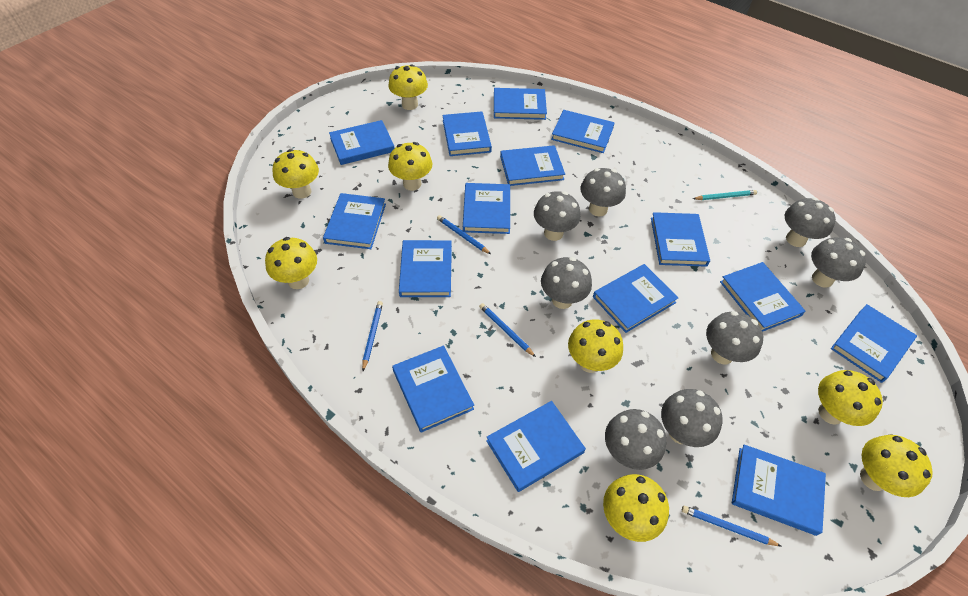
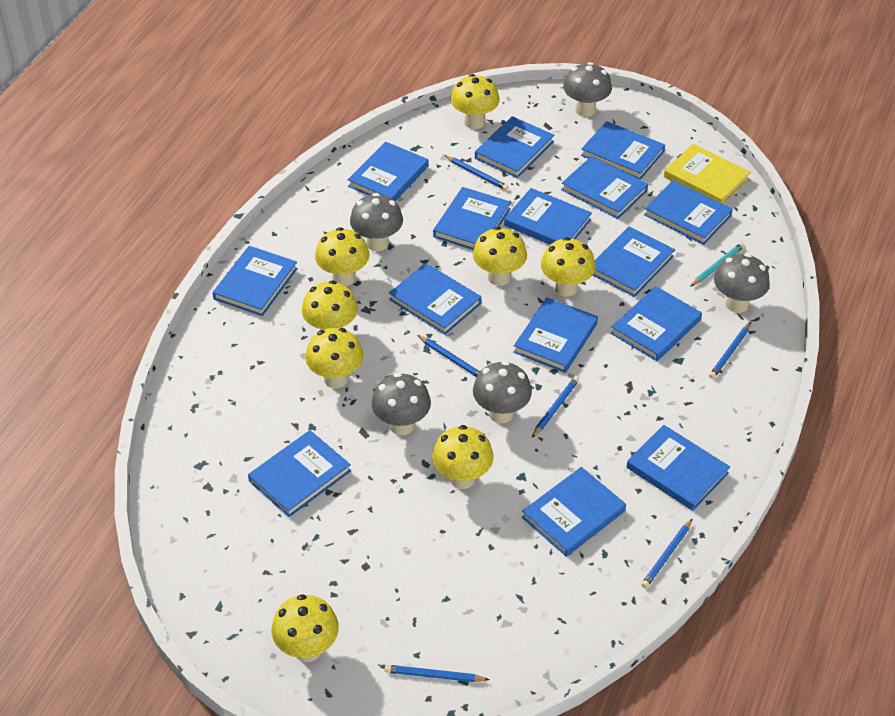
blue pencil: [362,301,383,371] [437,215,491,254] [479,303,536,357] [682,506,782,547] = 4 -> [385,665,489,682] [418,335,480,377] [445,156,509,190] [532,376,579,438] [641,518,693,588] [709,322,751,379] = 6
grey mushroom: [534,191,581,241] [541,257,592,309] [580,168,626,216] [605,409,666,470] [661,389,723,447] [706,311,763,364] [785,197,836,247] [811,237,866,288] = 8 -> [350,193,403,251] [371,373,431,435] [473,361,532,423] [563,62,612,117] [714,253,770,313] = 5
yellow book: none = 0 -> [664,144,751,204] = 1

